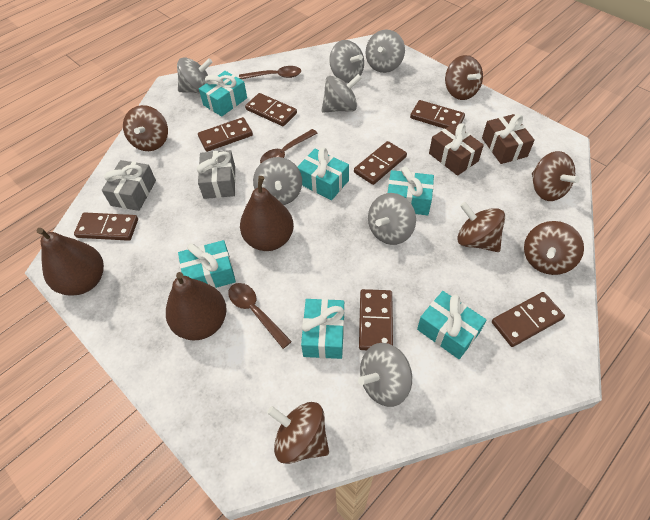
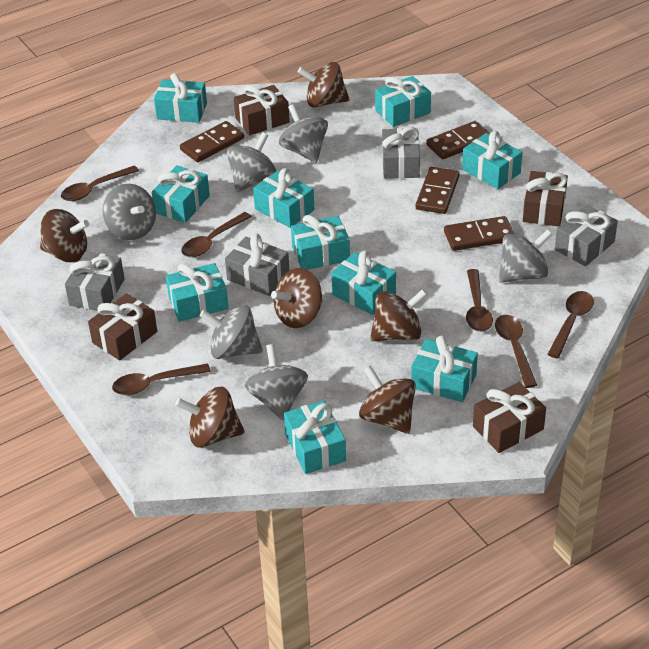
brown domino: [74,212,138,241] [198,117,253,152] [245,93,297,126] [354,141,407,185] [359,289,393,350] [410,100,465,128] [492,292,565,347] = 7 -> [180,121,244,162] [416,167,460,214] [426,121,490,159] [444,216,514,251] = 4
brown gift: [429,123,484,176] [482,114,535,164] = 2 -> [88,293,157,360] [234,85,290,135] [473,382,546,453] [523,171,568,226] = 4
brown pear: [36,228,104,296] [166,272,227,340] [240,176,294,251] = 3 -> none = 0
brown spoon: [228,283,292,349] [239,66,301,79] [260,129,317,163] = 3 -> [61,166,139,201] [112,363,211,395] [181,212,252,257] [466,269,493,332] [495,315,537,388] [547,291,594,358] = 6
grey gift: [102,160,156,211] [197,150,236,199] = 2 -> [65,251,125,311] [225,234,290,296] [382,127,420,179] [555,205,618,266] = 4
grey spinning top: [177,57,213,94] [253,157,302,205] [322,74,362,113] [329,40,364,83] [358,343,412,407] [365,30,405,73] [368,193,416,245] = 7 -> [103,184,156,240] [199,305,263,359] [227,132,276,192] [245,344,308,421] [279,104,328,163] [499,229,553,283] = 6
turquoise gift: [178,240,236,288] [199,71,247,117] [297,147,349,200] [301,299,344,359] [387,166,434,215] [417,291,486,359] = 6 -> [152,165,210,223] [154,73,207,123] [166,263,228,322] [253,168,314,228] [284,400,346,474] [291,215,350,270] [331,251,396,315] [375,76,431,127] [411,335,478,402] [462,131,522,189] = 10

